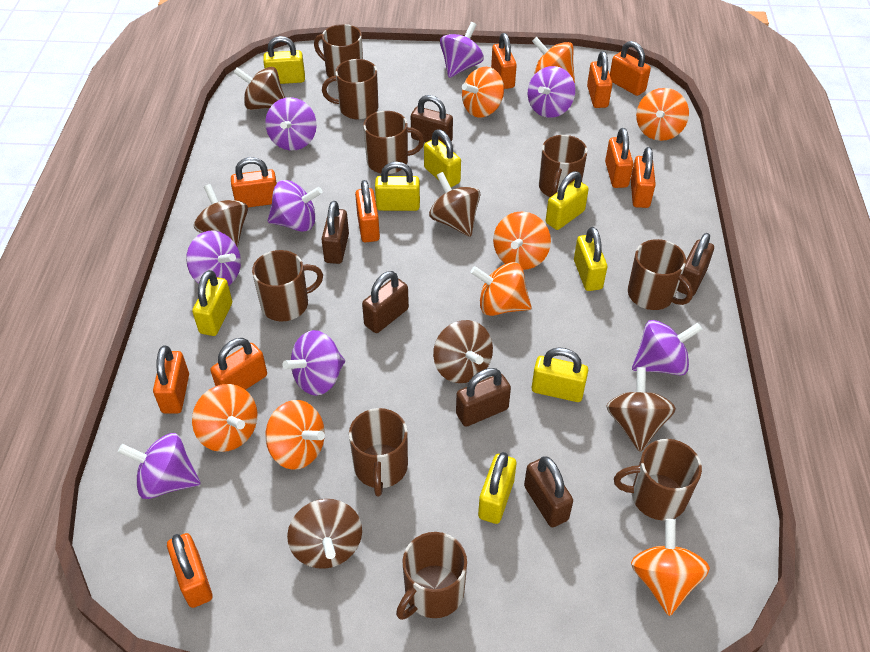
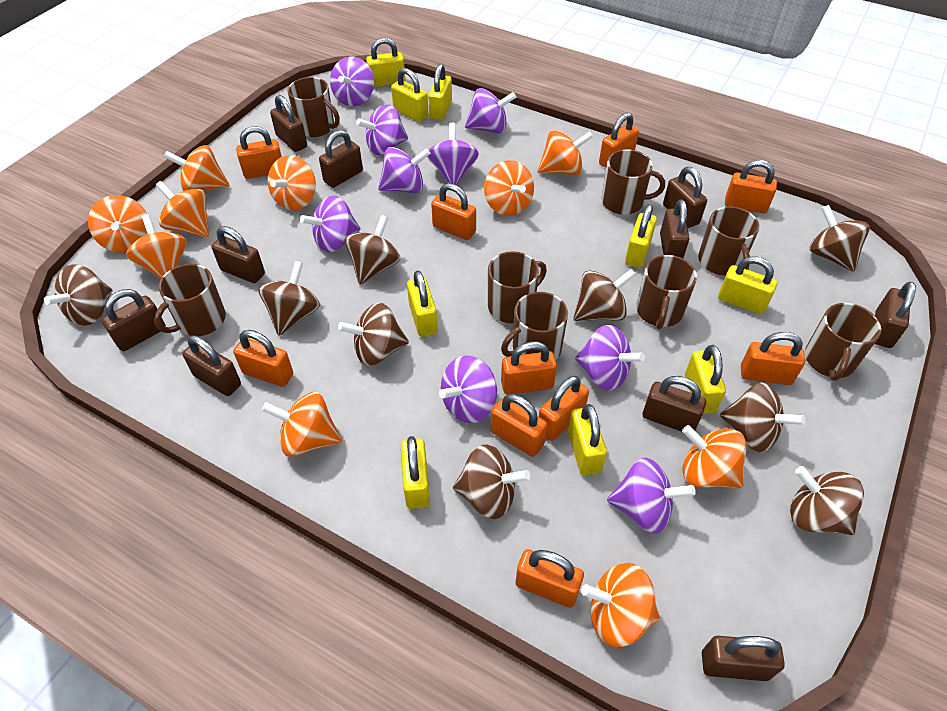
brown mug: [252,250,323,321] [314,24,363,78] [322,59,378,120] [349,408,408,496] [363,111,424,174] [396,532,467,620] [539,135,588,197] [614,439,702,521] [628,239,693,310] = 9 -> [154,264,226,336] [287,77,340,137] [488,251,547,323] [501,292,568,361] [601,149,665,215] [636,255,697,329] [698,206,760,275] [805,303,881,381] = 8
brown padlock: [321,201,349,264] [362,271,409,333] [411,95,453,144] [456,368,511,427] [524,456,573,527] [677,233,714,296] = 6 -> [102,289,166,351] [182,335,241,396] [212,226,265,283] [270,95,307,152] [319,130,363,188] [643,376,706,432] [660,200,689,258] [663,167,707,228] [702,636,785,681] [875,282,916,348] = 10
brown spinning top: [194,184,248,247] [233,67,285,110] [287,499,362,569] [429,172,480,237] [433,320,493,383] [606,367,676,452] = 6 -> [44,265,113,326] [258,261,320,336] [338,303,409,366] [345,215,400,285] [453,445,530,519] [574,268,637,321] [720,382,806,452] [790,466,864,535] [809,205,870,272] = 9
orange spinning top: [192,384,257,452] [266,400,325,470] [462,67,504,118] [471,262,532,316] [493,211,551,270] [532,37,575,83] [631,519,710,616] [636,88,689,141] = 8 -> [88,195,148,253] [126,214,187,279] [156,181,209,237] [164,145,229,191] [262,392,342,457] [268,155,316,210] [484,160,534,216] [538,130,593,176] [581,563,660,647] [682,425,747,489] = 10
purple spinning top: [118,433,200,499] [186,230,241,286] [265,97,317,151] [268,180,323,232] [282,330,345,396] [440,22,484,78] [528,66,575,118] [632,320,703,376] = 8 -> [300,195,361,252] [330,56,374,106] [356,104,408,155] [378,147,431,193] [427,123,479,185] [439,355,497,423] [465,88,516,134] [575,325,645,390] [607,458,696,534] = 9
yellow padlock: [192,270,232,336] [263,36,305,84] [375,161,420,211] [424,129,461,187] [478,452,516,524] [532,347,588,402] [546,171,589,230] [574,227,607,291] = 8 -> [366,38,406,87] [391,68,429,122] [401,436,430,509] [407,271,438,337] [428,64,452,121] [568,404,607,476] [625,204,657,268] [685,345,726,414] [718,256,777,314] = 9

